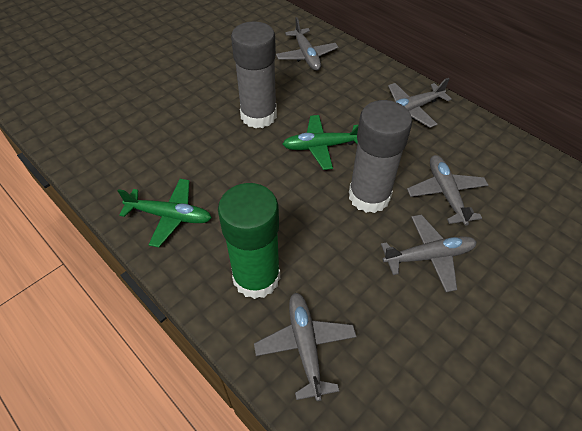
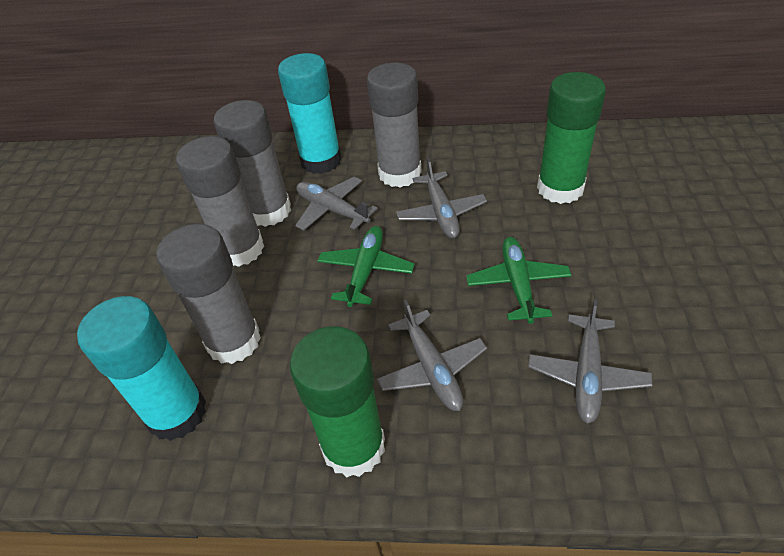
green glue stick: [218,183,280,299] = 1 -> [290,326,385,477] [537,72,606,204] = 2
grey glue stick: [231,21,277,128] [349,100,412,213] = 2 -> [156,224,261,364] [176,136,264,267] [214,100,291,227] [367,63,422,187] = 4
grey plane: [254,293,357,401] [276,17,338,71] [381,214,477,292] [388,78,452,128] [407,155,488,226] = 5 -> [295,177,378,231] [377,300,487,411] [396,158,487,238] [528,299,652,424] = 4
turquoise glue stick: none = 0 -> [77,296,206,441] [278,53,342,174] = 2

